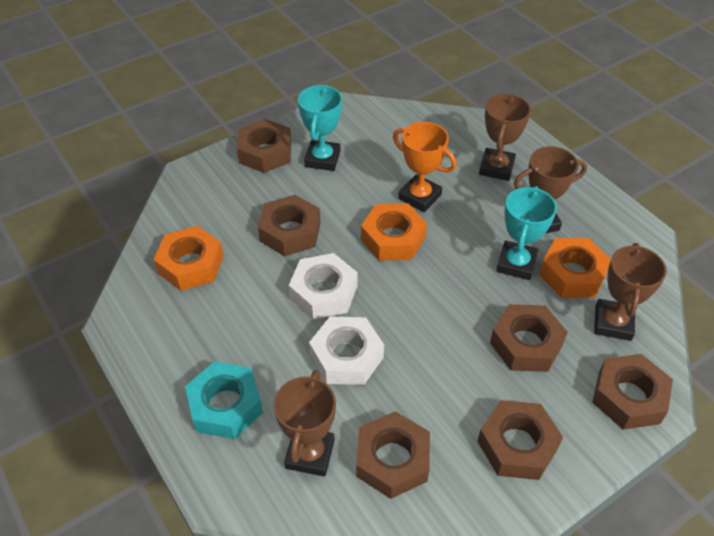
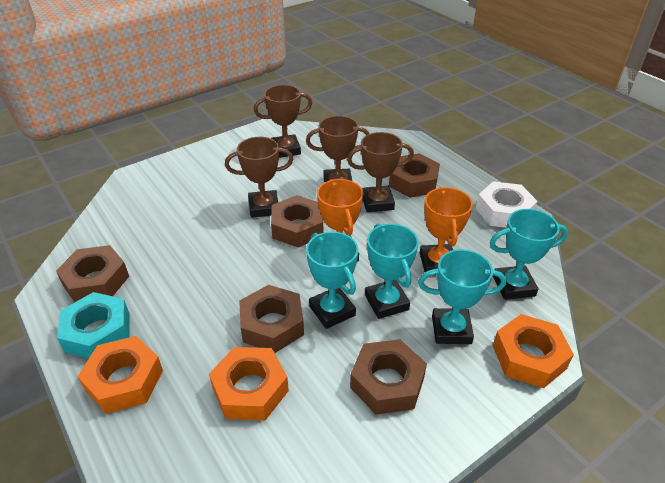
brown nut: [237,119,291,173] [258,195,321,256] [356,411,430,499] [477,400,563,480] [490,304,568,372] [592,354,673,429] = 6 -> [56,245,129,302] [239,285,304,353] [271,195,323,247] [350,339,427,415] [389,153,440,198] = 5
orange trophy: [393,122,457,212] = 1 -> [317,179,363,262] [420,187,473,275] = 2
turquoise trophy: [298,85,342,171] [496,186,557,280] = 2 -> [306,232,358,329] [365,223,419,319] [418,249,506,344] [490,209,568,300] = 4
white nut: [289,253,357,319] [309,316,384,385] = 2 -> [476,181,537,228] = 1

